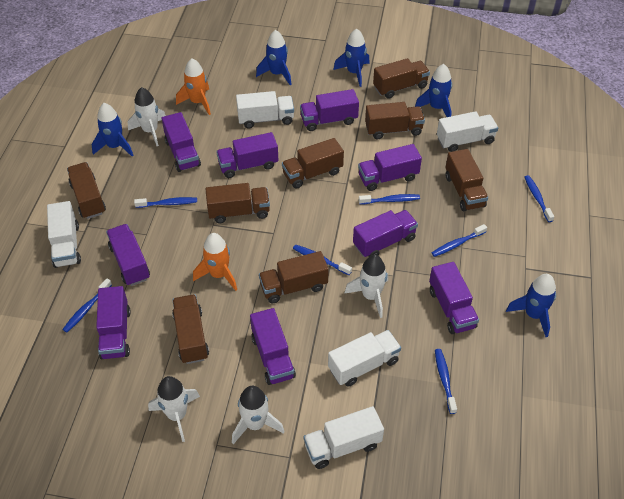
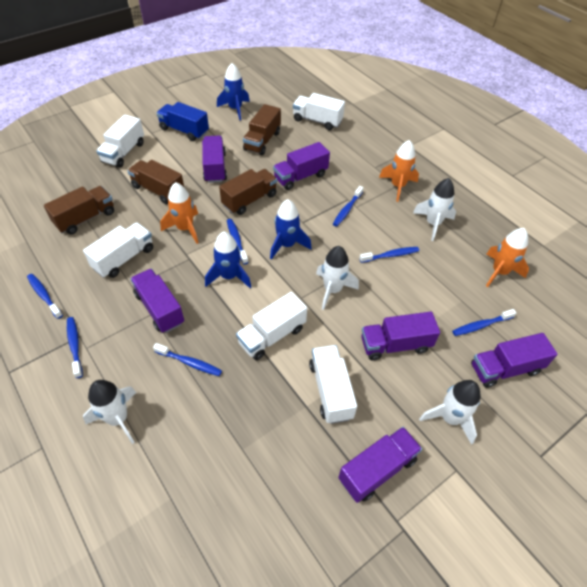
blue rocket: [92,103,134,156] [256,30,292,85] [333,29,370,87] [415,64,452,117] [506,274,556,337] = 5 -> [205,231,251,288] [217,63,250,121] [270,199,312,260] = 3
blue truck: none = 0 -> [156,102,209,141] = 1
brown truck: [67,162,106,219] [172,295,209,364] [205,183,270,223] [259,251,329,304] [282,138,344,189] [365,102,425,139] [373,58,430,99] [446,149,488,211] = 8 -> [44,186,114,234] [127,160,184,204] [219,169,277,215] [243,104,281,155] = 4
orange rocket: [176,58,211,115] [193,233,237,291] = 2 -> [160,182,198,244] [379,140,419,202] [486,228,529,287] = 3
purple truck: [96,286,131,359] [106,224,150,286] [162,112,201,172] [216,132,278,178] [250,308,296,385] [300,89,359,131] [353,210,418,257] [358,144,422,191] [429,262,479,334] = 9 -> [130,269,184,333] [202,136,227,183] [273,142,330,190] [338,427,422,503] [361,312,440,361] [471,333,558,388] = 6

